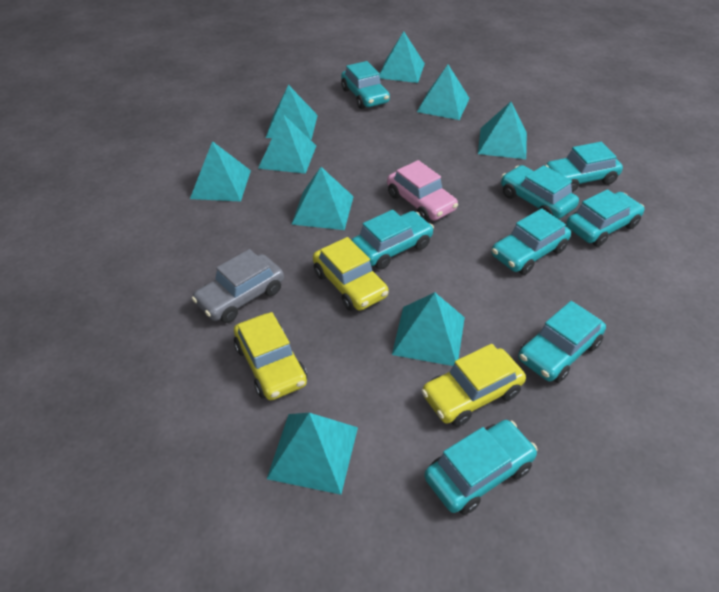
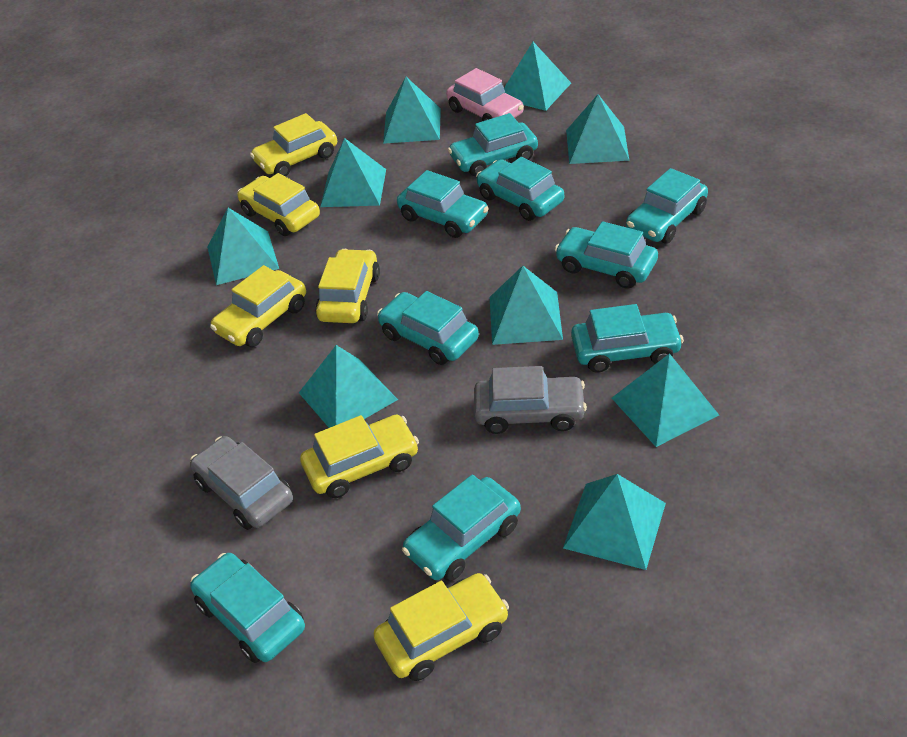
grey car: [192,249,284,323] = 1 -> [190,436,293,530] [474,366,587,434] = 2
turquoise car: [341,61,390,109] [352,210,434,270] [424,420,537,515] [491,208,571,275] [501,165,579,219] [518,301,606,383] [545,142,623,192] [566,189,645,247] = 8 -> [190,553,305,663] [377,291,479,365] [397,170,489,238] [402,474,521,581] [448,113,538,177] [476,157,564,221] [555,221,658,289] [571,304,684,373] [626,168,708,244] = 9
yellow car: [234,312,307,400] [313,237,389,311] [421,344,526,427] = 3 -> [210,265,306,347] [237,173,320,236] [250,113,337,177] [300,415,419,498] [315,249,380,323] [373,573,509,681] = 6

